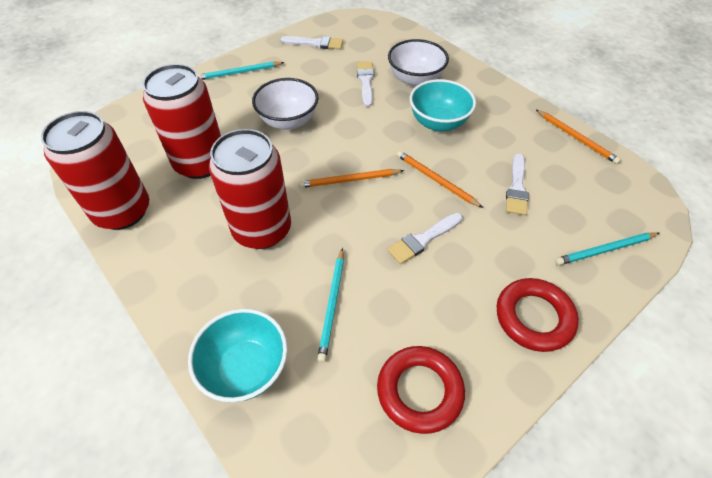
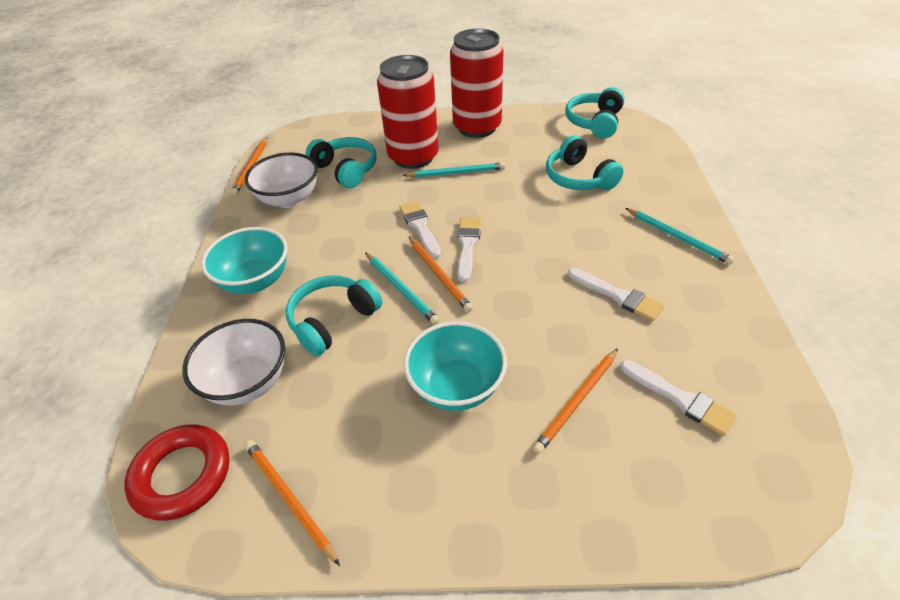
orange pencil: [299,169,404,188] [397,151,483,208] [536,110,621,164] = 3 -> [230,138,267,196] [245,440,340,566] [409,236,473,312] [533,348,618,454] = 4
red can: [41,111,149,230] [143,64,221,179] [209,129,291,249] = 3 -> [377,55,439,169] [450,29,503,138] = 2
red ring: [377,346,465,434] [497,278,579,352] = 2 -> [124,424,230,521] = 1
turquoise headphones: none = 0 -> [286,275,382,356] [306,137,377,188] [546,135,624,190] [565,87,624,138] = 4

